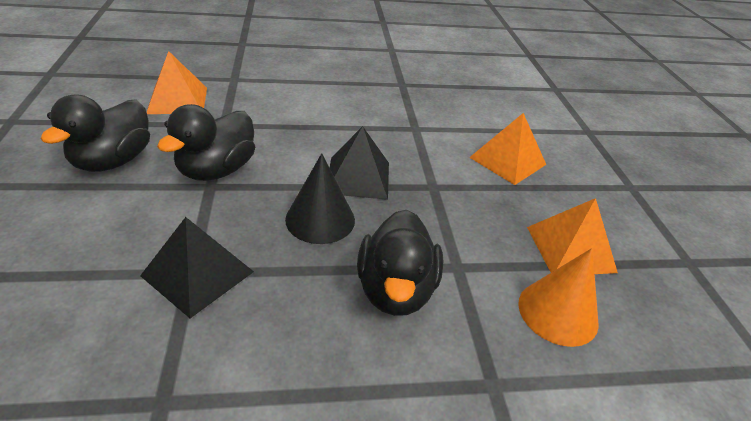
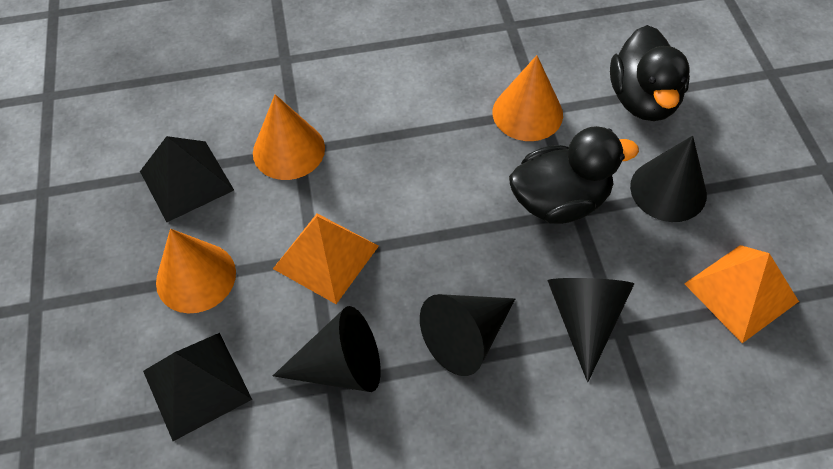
black cone: [285,153,355,244] = 1 -> [273,306,381,392] [420,294,515,376] [547,278,634,382] [630,136,707,222] = 4
black duck: [40,94,150,172] [157,104,255,181] [357,210,443,316] = 3 -> [509,126,639,224] [610,25,690,121] = 2
orange cone: [518,248,599,347] = 1 -> [156,229,236,313] [253,94,325,180] [493,55,563,141] = 3
orange pyramid: [147,51,207,114] [469,113,546,185] [527,198,618,274] = 3 -> [273,213,379,304] [684,245,799,343] = 2

